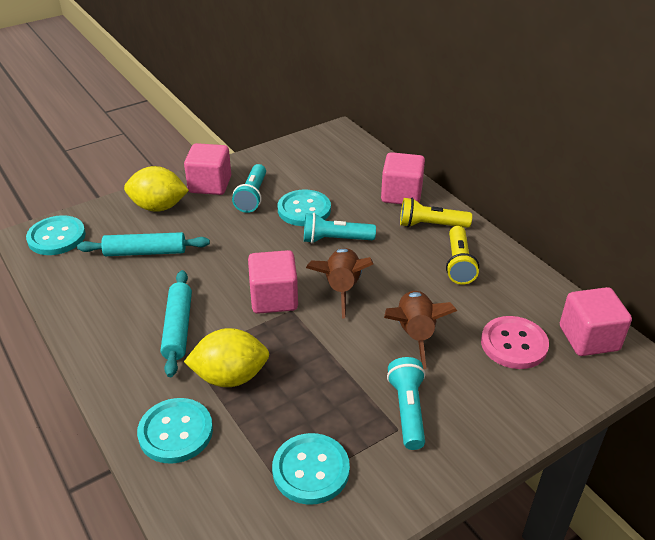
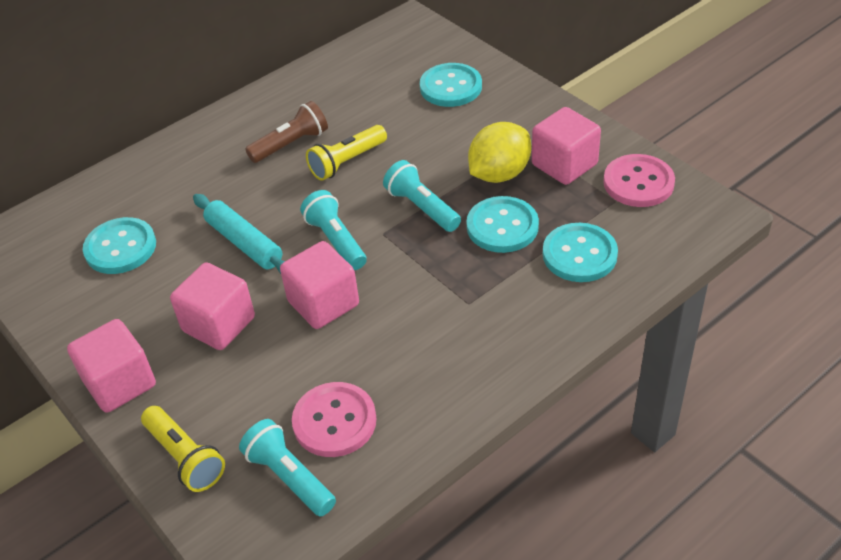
brown flashlight: none = 0 -> [245,101,328,163] = 1
brown rocket: [306,248,373,319] [384,291,457,369] = 2 -> none = 0
pink button: [481,316,549,369] = 1 -> [292,382,377,457] [603,154,675,207] = 2
turquoise rolling pin: [77,232,210,256] [161,270,192,377] = 2 -> [193,194,285,274] = 1
yellow lemon: [124,166,189,212] [184,328,269,387] = 2 -> [468,122,531,183] = 1

